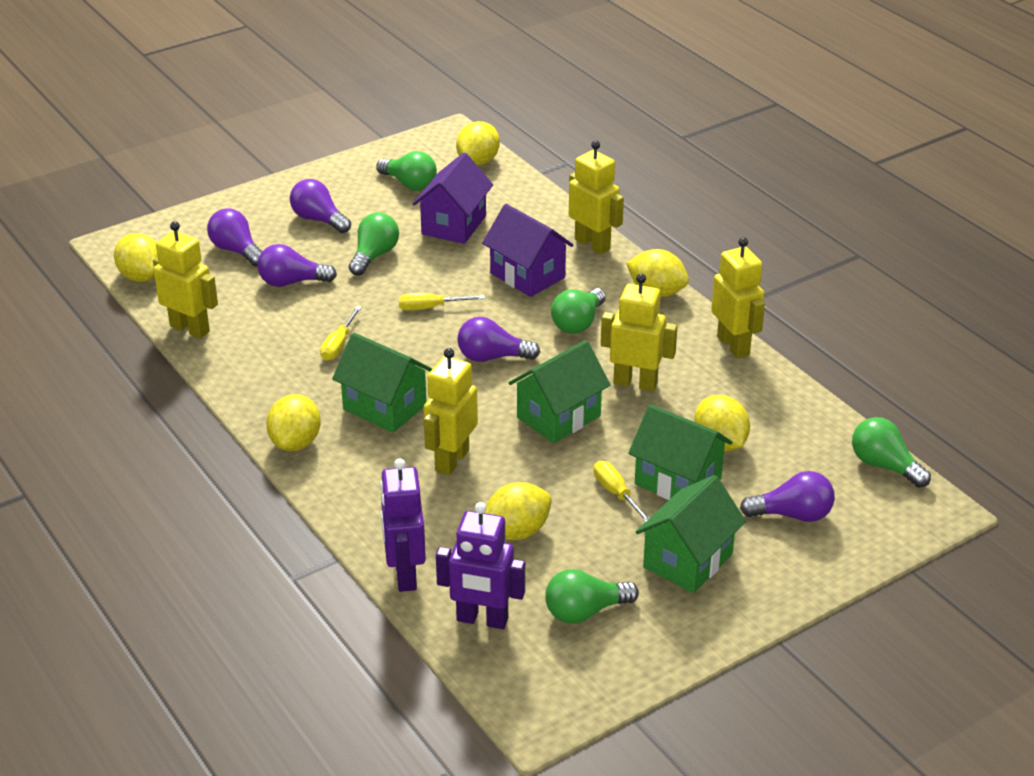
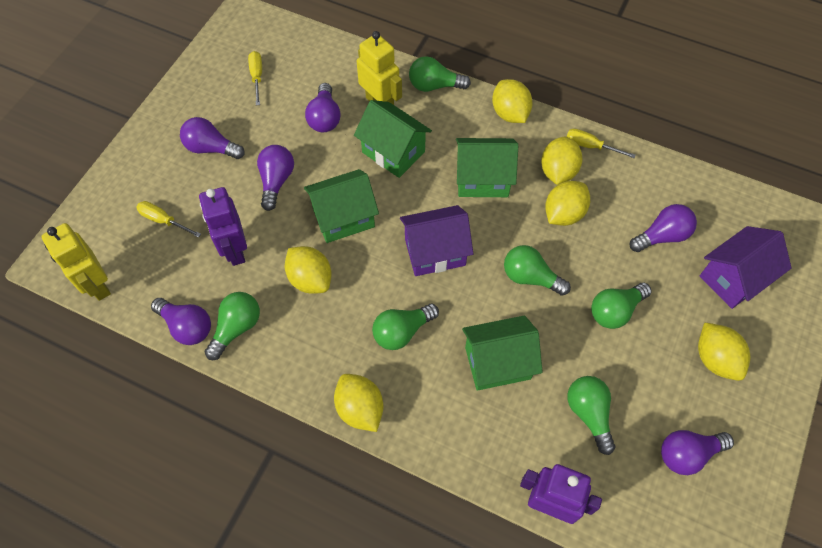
green light bulb: [349,212,399,276] [376,151,437,191] [545,569,639,624] [551,288,606,333] [852,417,931,488] = 5 -> [205,292,260,360] [372,304,439,350] [409,56,471,92] [504,245,571,296] [567,376,615,455] [591,283,652,329] = 6
purple light bulb: [207,208,262,267] [257,244,337,287] [290,179,351,233] [457,317,540,362] [740,471,835,522] = 5 -> [151,298,211,345] [180,117,245,159] [257,145,294,211] [305,83,341,132] [629,204,697,252] [661,430,734,475] = 6
yellow robot: [153,221,218,339] [423,348,478,475] [569,140,624,254] [601,274,678,391] [711,237,765,358] = 5 -> [41,223,111,301] [357,31,402,105] = 2

